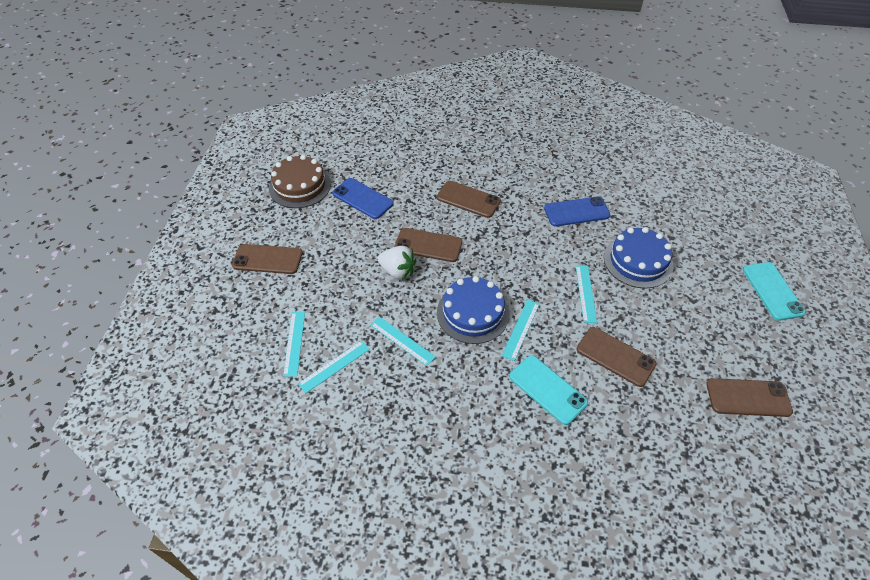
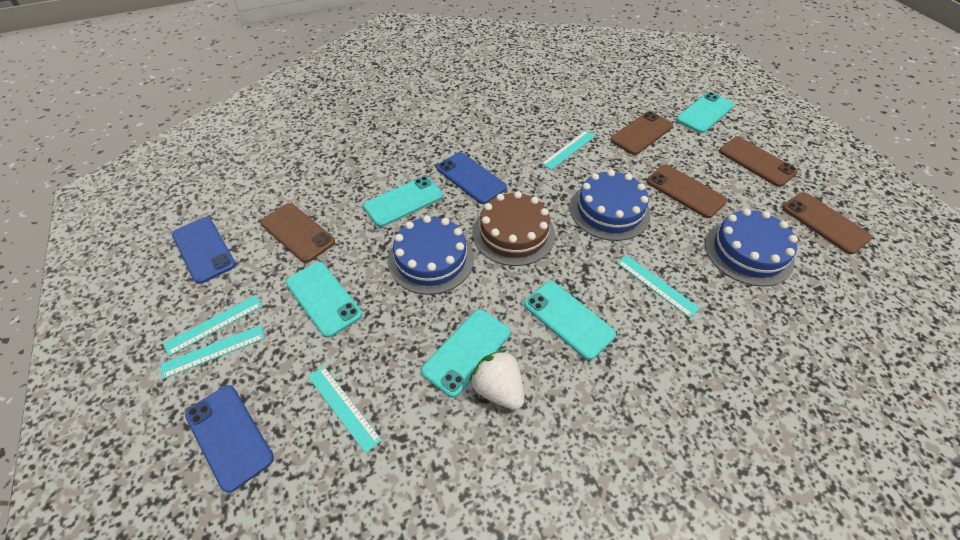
blue cake: [437,276,509,344] [604,227,673,289] = 2 -> [388,216,474,295] [570,170,651,241] [705,209,798,286] = 3
blue phone: [332,178,394,219] [544,197,610,227] = 2 -> [172,217,236,284] [185,385,274,493] [437,152,507,204] = 3
turquoise phone: [509,355,588,425] [743,262,806,321] = 2 -> [286,262,362,338] [363,176,443,227] [421,309,510,398] [524,281,616,360] [676,92,734,133] = 5

